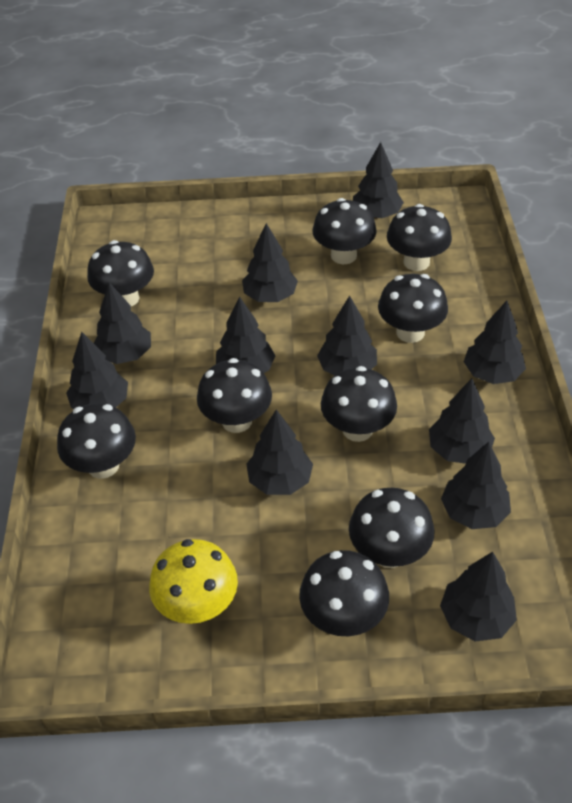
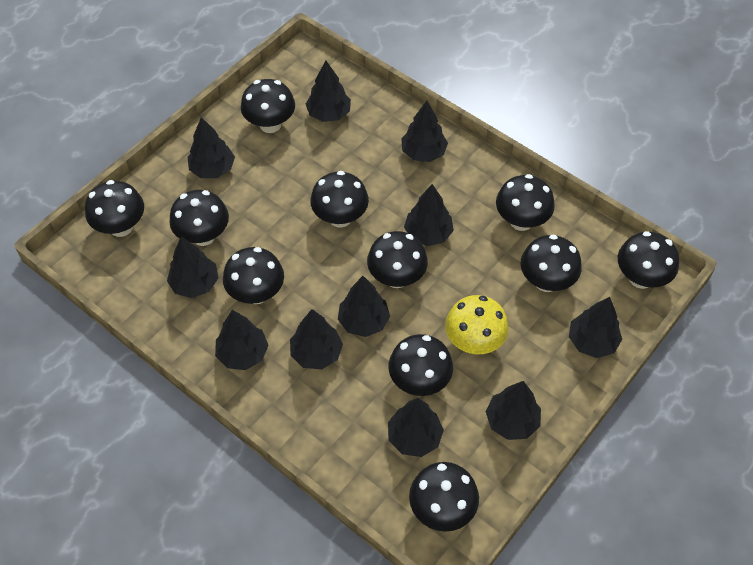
black mushroom: [57,403,136,479] [87,240,154,306] [197,358,272,433] [299,550,389,636] [312,198,377,264] [321,366,397,442] [349,488,435,568] [378,274,448,343] [387,204,452,271] = 9 -> [85,180,144,237] [169,190,229,246] [223,247,284,304] [241,79,295,133] [310,171,369,228] [367,231,428,288] [389,334,453,396] [409,462,479,532] [496,174,555,231] [521,234,582,292] [618,231,679,289] = 11

